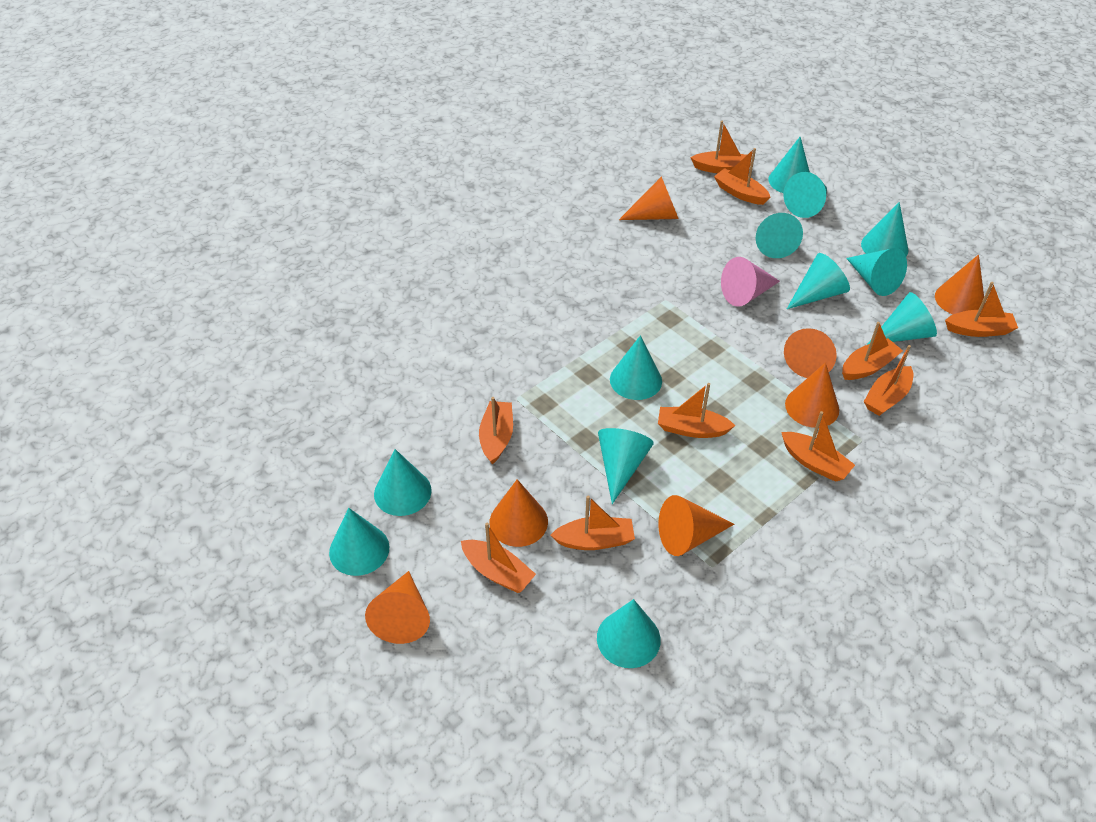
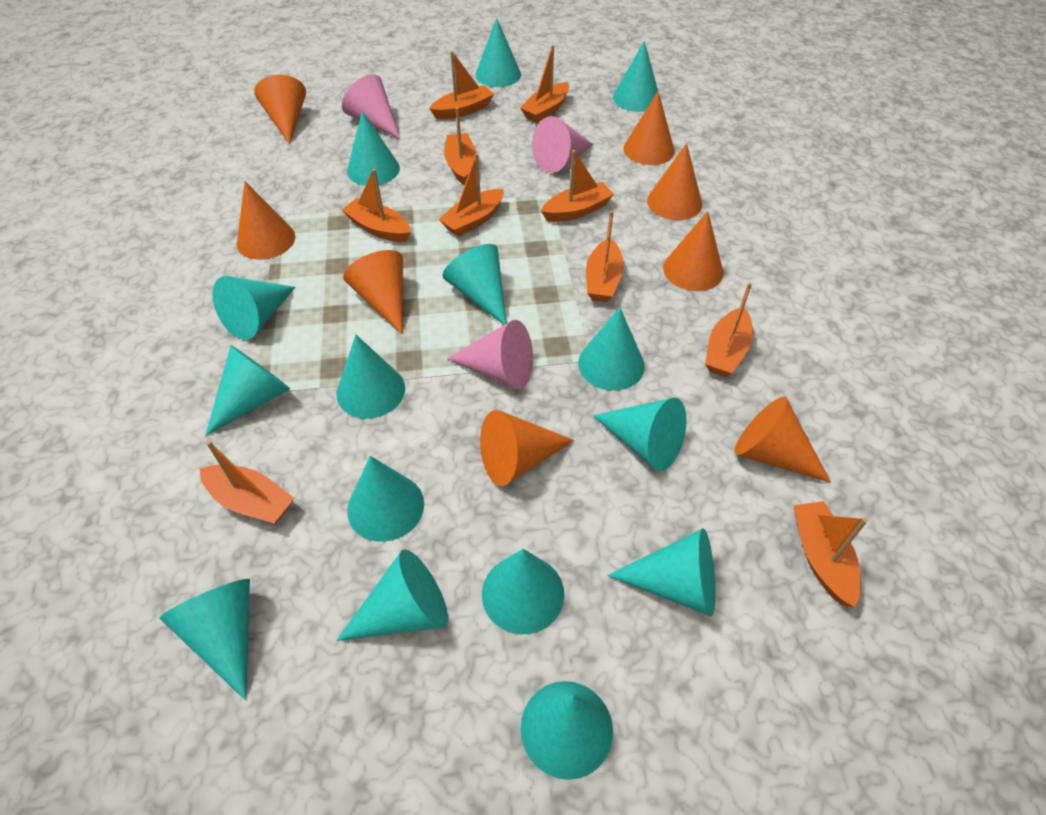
orange cone: [365,571,430,644] [490,479,548,547] [619,176,678,220] [658,495,734,556] [784,328,837,378] [785,362,839,428] [935,254,985,314] = 7 -> [237,181,295,260] [254,75,306,144] [343,250,403,335] [480,410,574,486] [623,91,675,165] [647,143,702,220] [663,211,723,291] [734,397,831,483] = 8
pink cone: [721,257,780,307] = 1 -> [342,74,400,139] [447,320,533,389] [532,116,594,173] = 3
turquoise cone: [329,508,389,576] [374,449,431,516] [597,599,661,668] [598,428,654,504] [610,335,662,400] [756,213,803,258] [769,137,810,193] [783,172,827,218] [787,253,850,309] [846,248,907,296] [861,202,909,256] [867,292,937,345] = 12 -> [160,579,250,701] [205,345,290,436] [212,276,295,340] [336,549,448,641] [337,335,405,419] [347,111,400,186] [347,456,424,542] [443,244,507,325] [475,18,521,87] [482,549,565,635] [521,681,613,780] [578,307,645,391] [593,398,687,471] [607,528,716,616] [613,41,658,112] = 15

